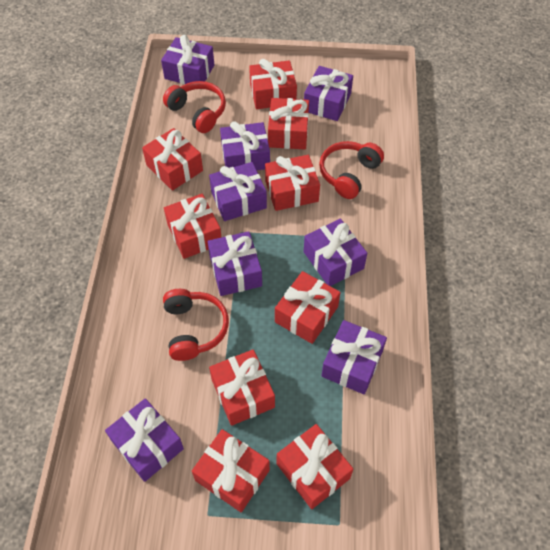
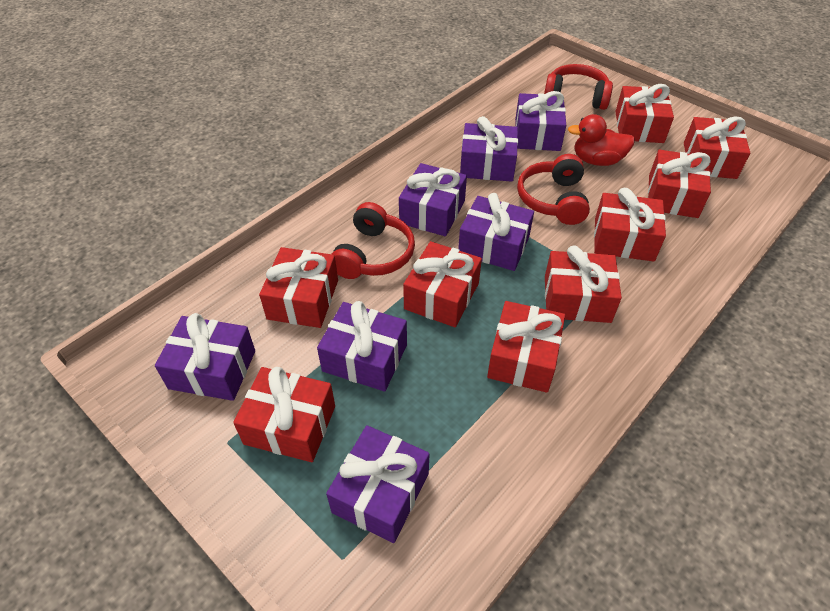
purple gift: [105,398,184,482] [161,35,214,84] [208,231,262,296] [209,162,267,221] [220,121,270,170] [304,66,353,121] [304,219,367,286] [322,320,387,394] = 8 -> [155,313,255,401] [317,301,407,392] [326,425,429,543] [399,163,467,236] [458,193,534,271] [460,116,518,182] [515,91,566,151] = 7
red duck: none = 0 -> [568,114,635,166] = 1

